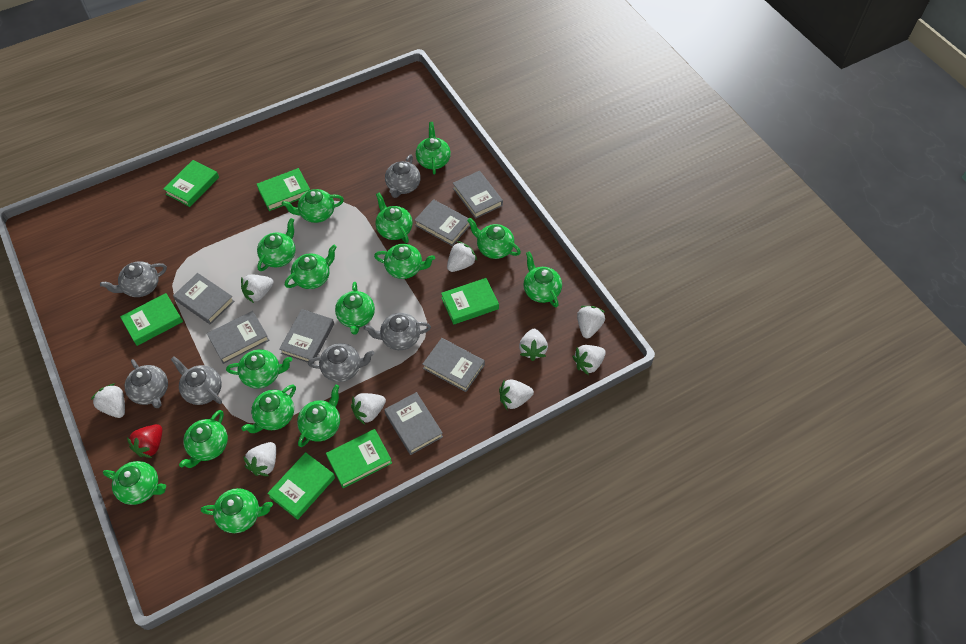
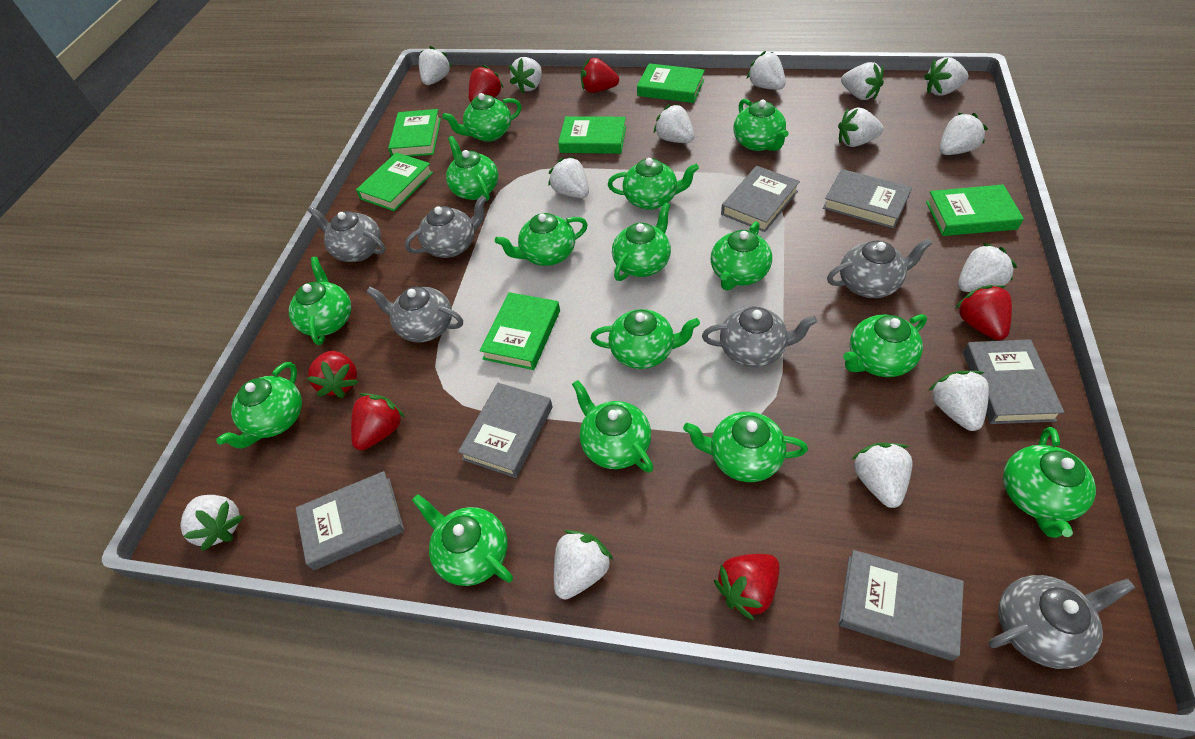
grey book: [173,273,234,325] [207,311,269,364] [279,309,334,364] [384,392,443,455] [415,199,470,246] [422,338,485,392] [453,171,503,219] = 7 -> [296,471,405,570] [458,383,553,478] [721,166,800,232] [823,169,912,229] [839,550,964,661] [963,339,1065,424] = 6
red strawberry: [127,424,162,458] = 1 -> [307,350,358,398] [351,393,405,450] [469,65,504,102] [581,57,619,93] [714,554,779,620] [955,285,1012,340] = 6
white strawberry: [91,383,125,418] [241,275,274,303] [243,442,276,476] [351,393,386,424] [447,241,477,272] [499,379,534,410] [519,329,548,361] [573,345,606,375] [577,306,605,338] = 9 -> [180,495,244,551] [419,46,452,85] [509,57,542,93] [548,156,589,198] [554,530,613,600] [654,104,694,143] [747,51,786,90] [838,107,884,147] [841,62,884,100] [851,443,912,508] [924,57,968,96] [928,371,989,431] [940,113,988,155] [958,243,1017,292] = 14

